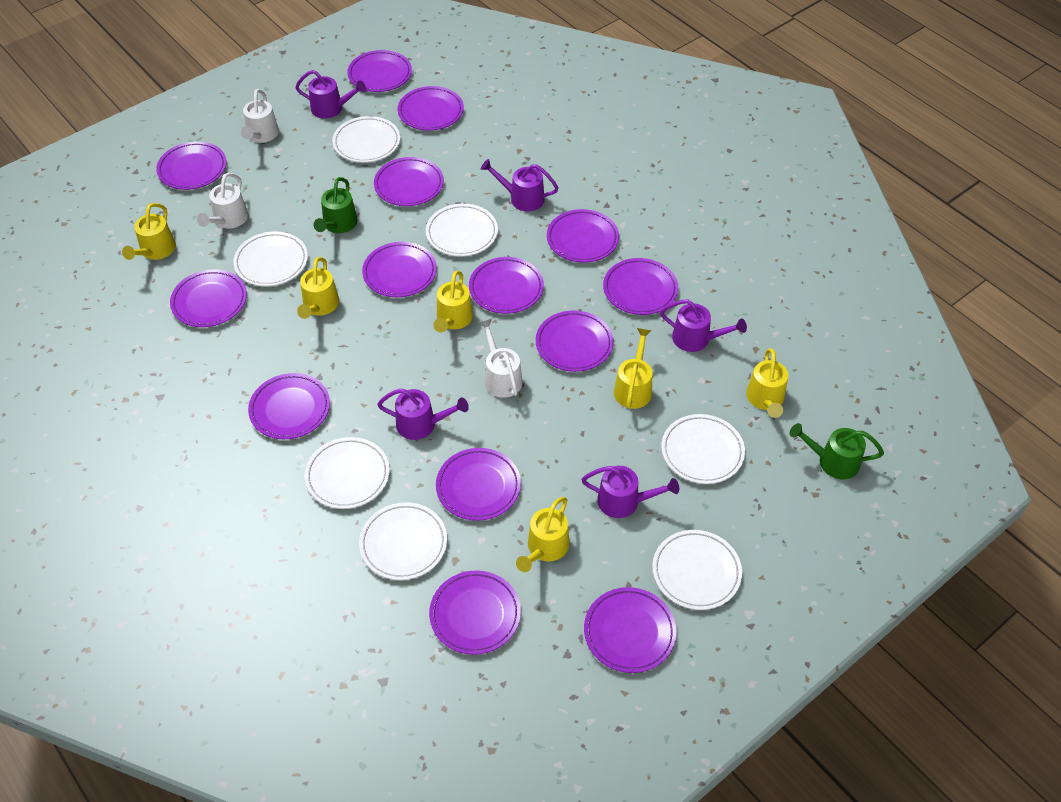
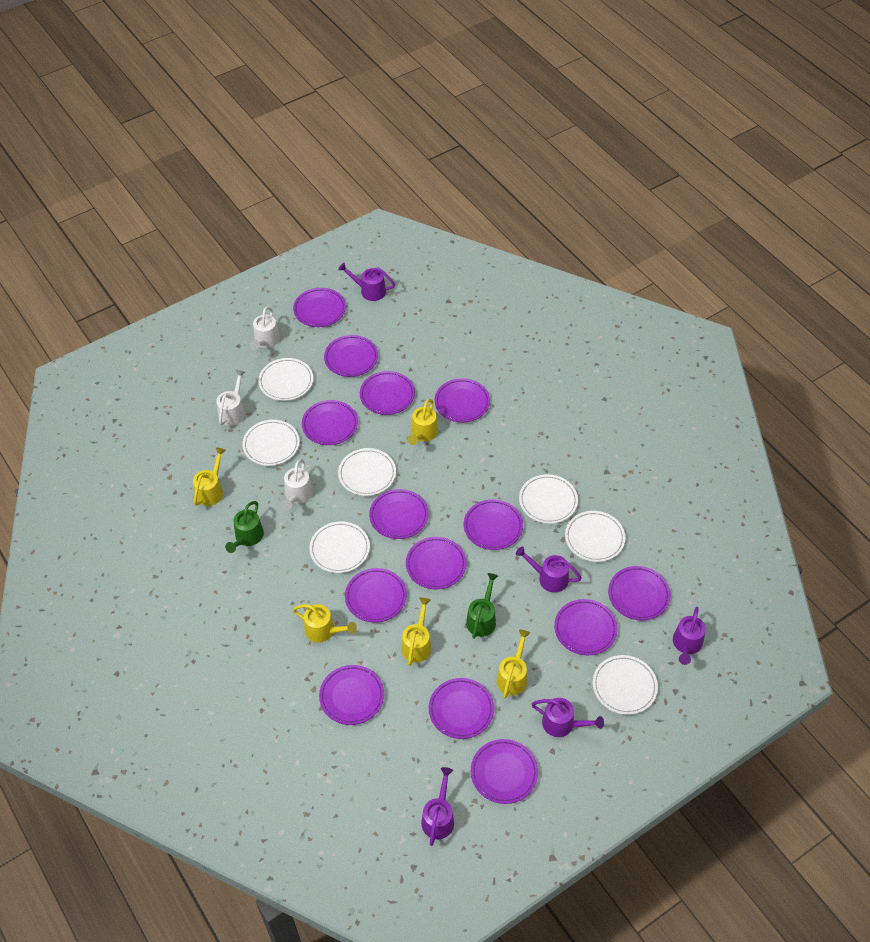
yellow watering can: [122,203,176,260] [297,257,339,319] [434,271,473,333] [516,497,570,572] [614,328,653,409] [746,348,788,418] = 6 -> [193,447,226,506] [293,604,357,643] [401,598,431,666] [408,399,438,445] [496,630,530,698] = 5

